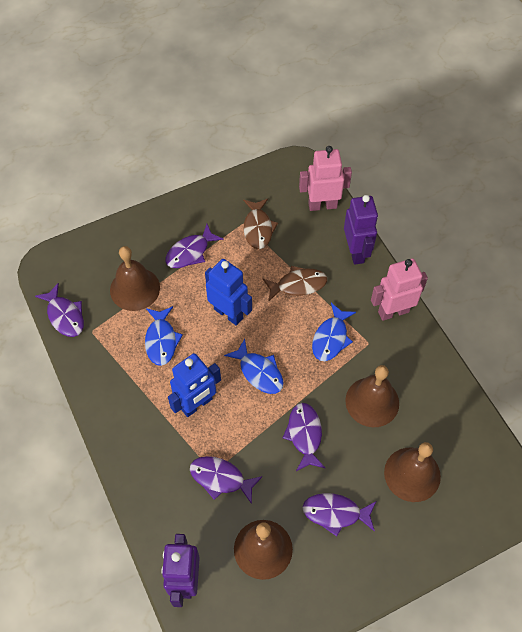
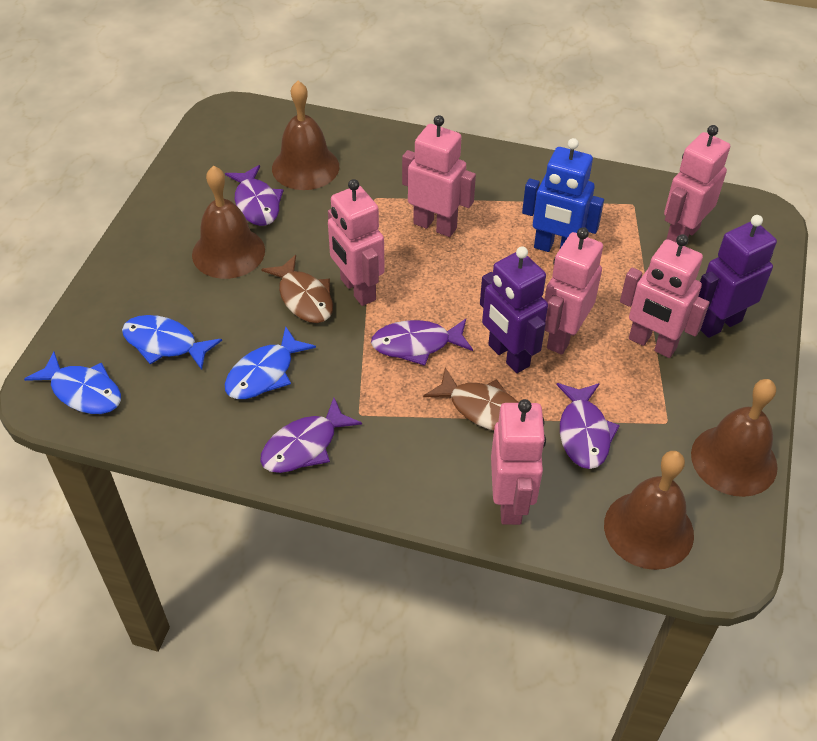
blue robot: [168,353,221,417] [205,259,252,326] = 2 -> [522,138,604,252] = 1
pink robot: [299,146,352,211] [371,258,428,321] = 2 -> [328,179,385,306] [402,115,476,237] [491,399,546,525] [545,227,603,355] [620,234,710,358] [664,125,730,243] = 6
purple fish: [35,283,84,337] [165,224,224,268] [190,456,263,504] [283,403,325,471] [303,493,376,537] = 5 -> [225,165,283,226] [260,398,362,473] [371,319,473,366] [557,383,620,469] = 4

